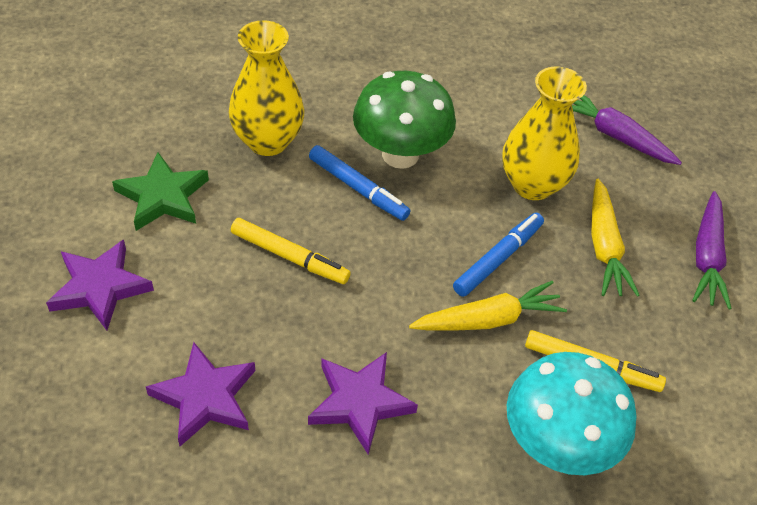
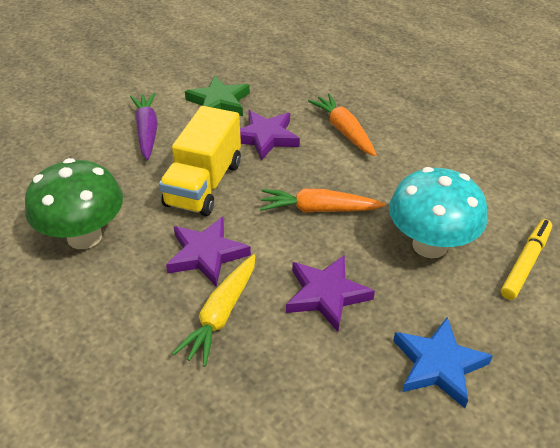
blue marker: [309,145,410,221] [453,213,544,297] = 2 -> none = 0
blue star: none = 0 -> [393,317,493,408] = 1
orange carrot: none = 0 -> [260,188,385,213] [308,93,377,156] = 2
purple carrot: [572,95,682,165] [692,191,732,309] = 2 -> [130,93,158,160] = 1
yellow carrot: [409,281,567,331] [592,179,640,297] = 2 -> [172,254,255,367] = 1
yellow marker: [231,218,351,284] [525,330,666,392] = 2 -> [501,219,552,300] = 1
yellow truck: none = 0 -> [159,106,241,216] = 1
yellow vase: [229,20,305,156] [502,67,587,200] = 2 -> none = 0

